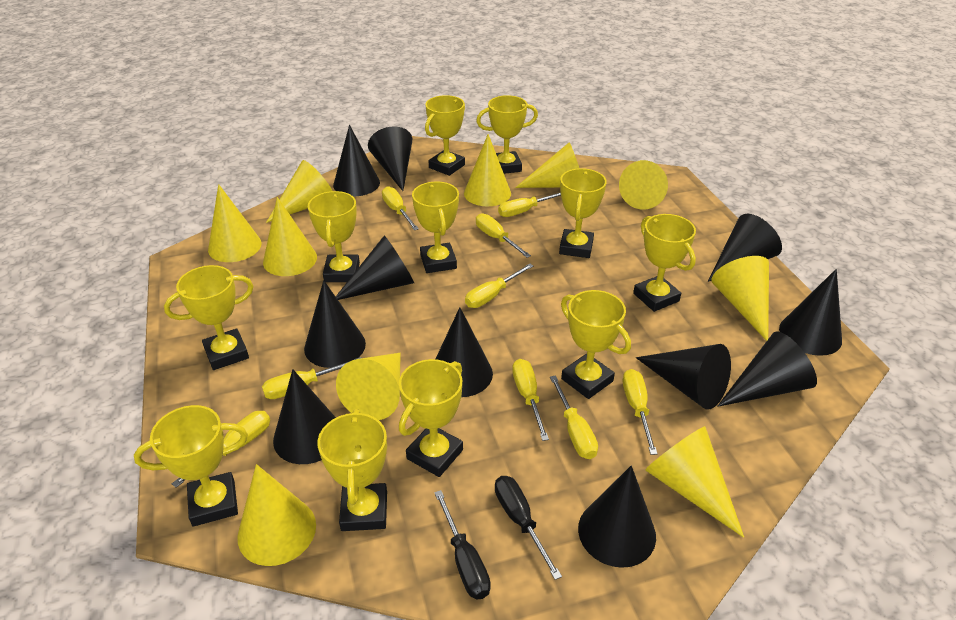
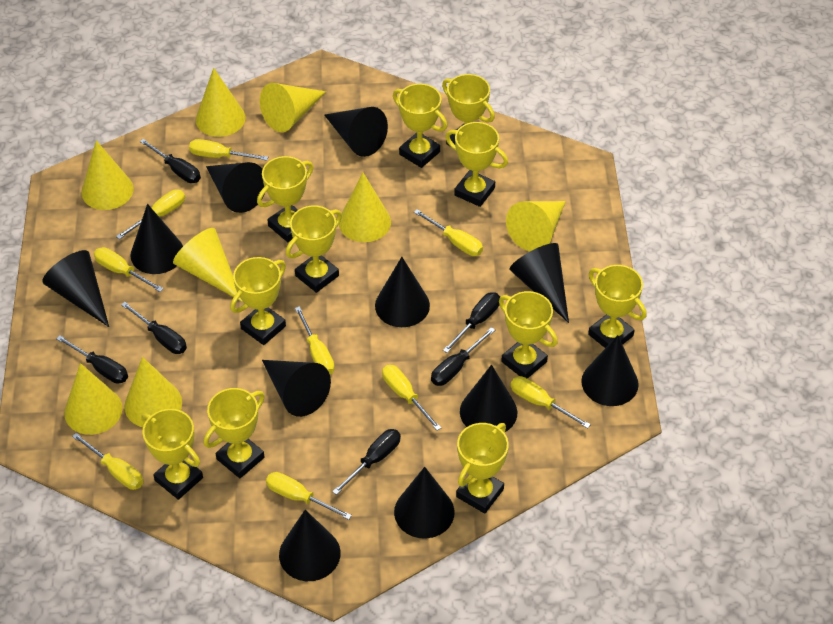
black screwdriver: [434,490,491,599] [495,476,562,580] = 2 -> [56,335,128,384] [121,302,187,354] [140,139,201,183] [332,429,401,495] [431,327,495,386] [443,292,500,353] = 6
yellow cone: [208,184,261,262] [237,464,316,566] [263,197,317,276] [266,160,333,223] [336,353,401,420] [464,134,511,206] [515,142,579,188] [619,160,668,210] [645,426,744,538] [711,256,769,341] = 10 -> [64,363,123,435] [82,140,134,210] [124,357,182,427] [173,228,243,302] [196,68,246,137] [260,83,326,132] [339,173,391,242] [506,201,566,251] = 8

